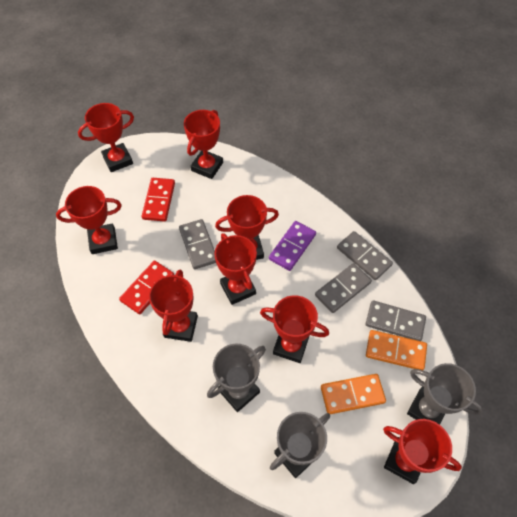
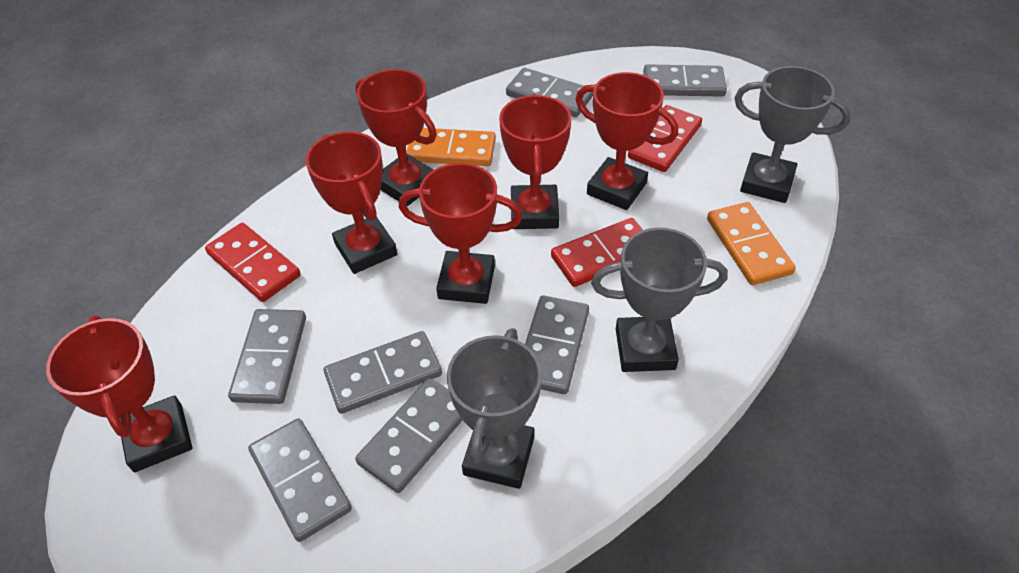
grey domino: [179,219,216,269] [315,263,372,313] [337,231,393,280] [366,300,426,341] = 4 -> [228,309,306,404] [248,418,352,542] [324,331,442,414] [355,378,463,493] [506,68,593,117] [525,295,589,394] [643,64,727,97] = 7
purple domino: [269,221,316,271] = 1 -> none = 0
red domino: [119,261,174,314] [142,178,175,222] = 2 -> [205,223,301,302] [551,218,643,287] [628,105,702,172] = 3
red trophy: [56,186,122,254] [78,103,134,172] [149,269,198,342] [184,110,223,179] [214,233,257,305] [215,195,279,260] [260,295,329,363] [383,419,462,484] = 8 -> [46,316,192,472] [305,132,397,274] [355,69,437,206] [399,163,523,304] [499,94,572,229] [575,72,678,210] = 6

